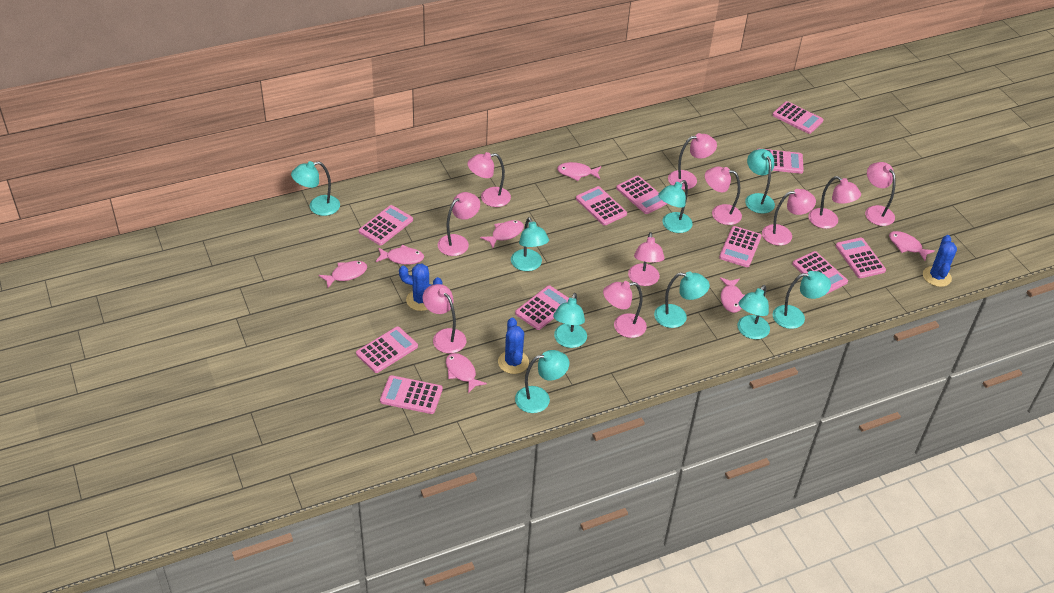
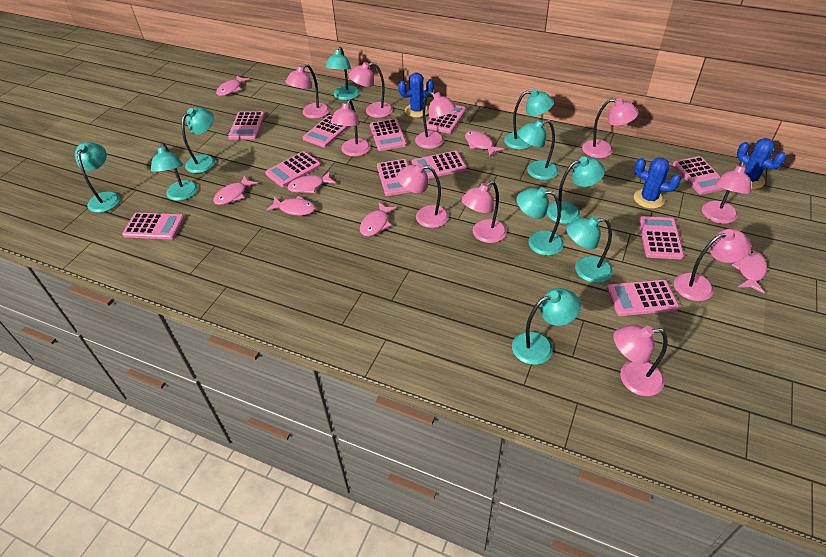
turquoise lamp: [291,161,340,216] [511,217,549,271] [515,350,569,413] [553,293,587,348] [654,272,710,328] [658,180,693,233] [737,285,770,339] [745,149,775,214] [773,271,831,329] = 9 -> [75,142,120,213] [151,143,198,201] [182,107,215,173] [325,47,360,100] [504,89,554,150] [512,288,581,365] [516,187,564,256] [517,119,558,180] [547,157,605,224] [566,216,612,283] = 10

